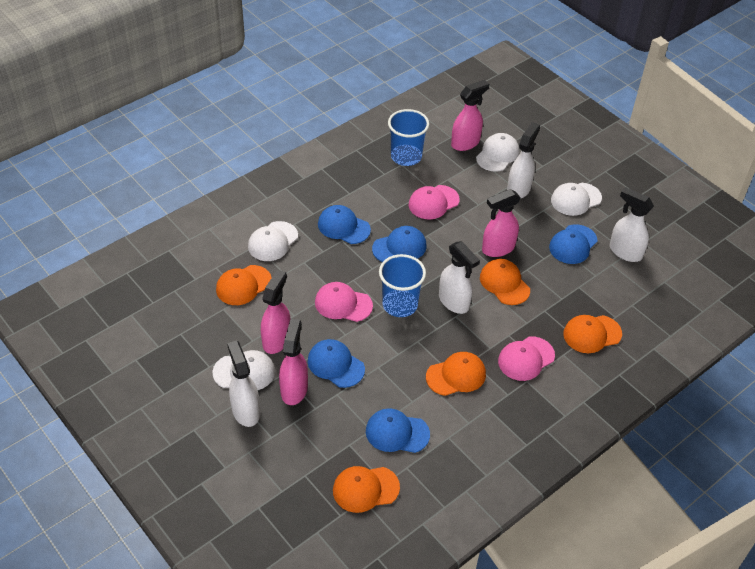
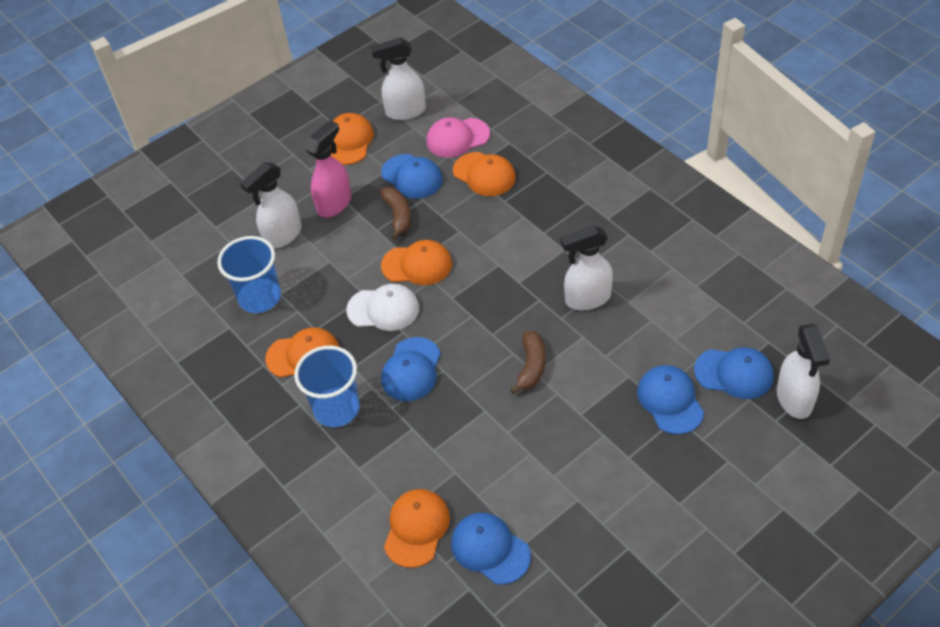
brown banana: none = 0 -> [380,187,411,240] [510,331,545,394] = 2
pink cap: [315,282,373,322] [409,185,460,220] [498,336,555,381] = 3 -> [426,117,490,158] = 1
pink spray bottle: [261,270,290,354] [279,319,308,405] [451,80,489,151] [482,189,521,257] = 4 -> [305,120,351,217] = 1
white cap: [212,350,275,390] [248,221,298,261] [476,133,520,172] [551,183,602,216] = 4 -> [346,284,419,331] = 1

